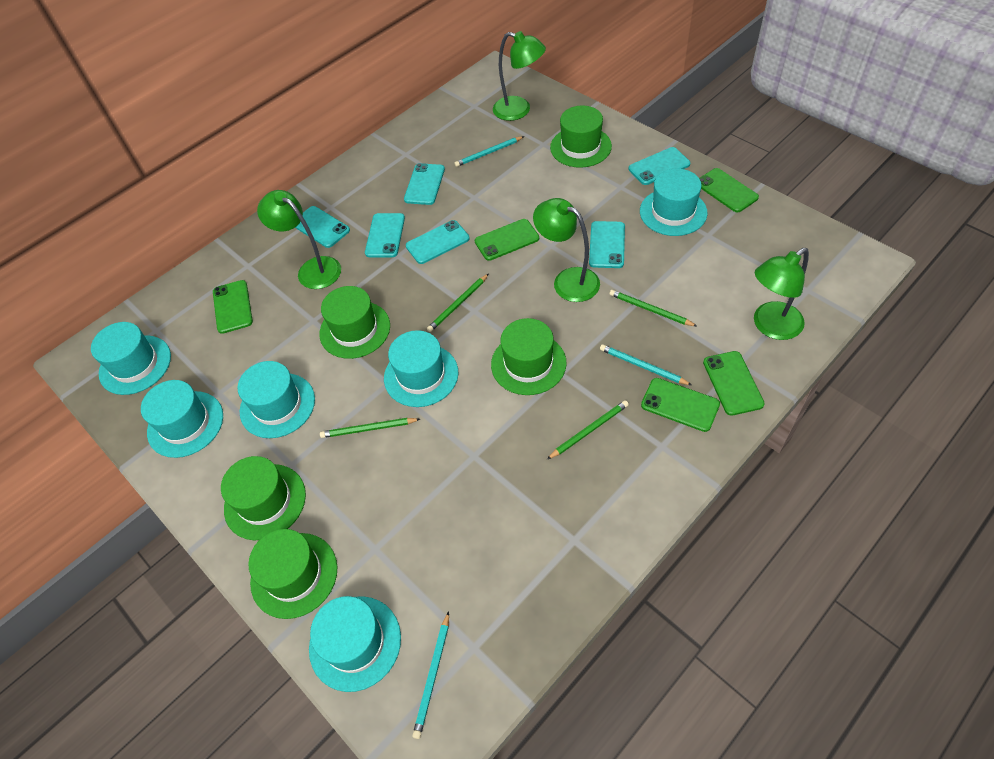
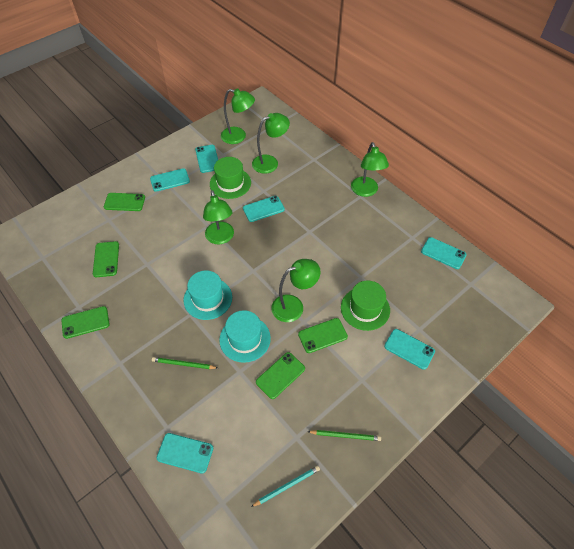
green hat: [221,456,306,540] [248,529,337,619] [320,286,390,359] [491,318,567,395] [550,106,612,168] = 5 -> [210,157,251,199] [341,280,390,331] = 2
green lamp: [257,190,341,289] [493,31,546,121] [533,198,600,302] [754,248,809,340] = 4 -> [203,190,234,244] [221,89,255,144] [252,113,290,174] [271,259,321,322] [351,142,389,197] = 5
green pencil: [320,418,420,438] [427,274,489,332] [547,400,629,459] [609,290,697,326] = 4 -> [152,357,217,369] [307,430,381,441] = 2
turquoise hat: [91,322,171,395] [141,380,223,458] [237,361,315,438] [309,596,401,692] [384,330,458,407] [640,169,708,236] = 6 -> [184,270,232,320] [219,310,271,363] = 2
turquoise pencil: [412,611,449,739] [454,136,524,167] [600,344,692,385] = 3 -> [251,466,320,507] = 1

